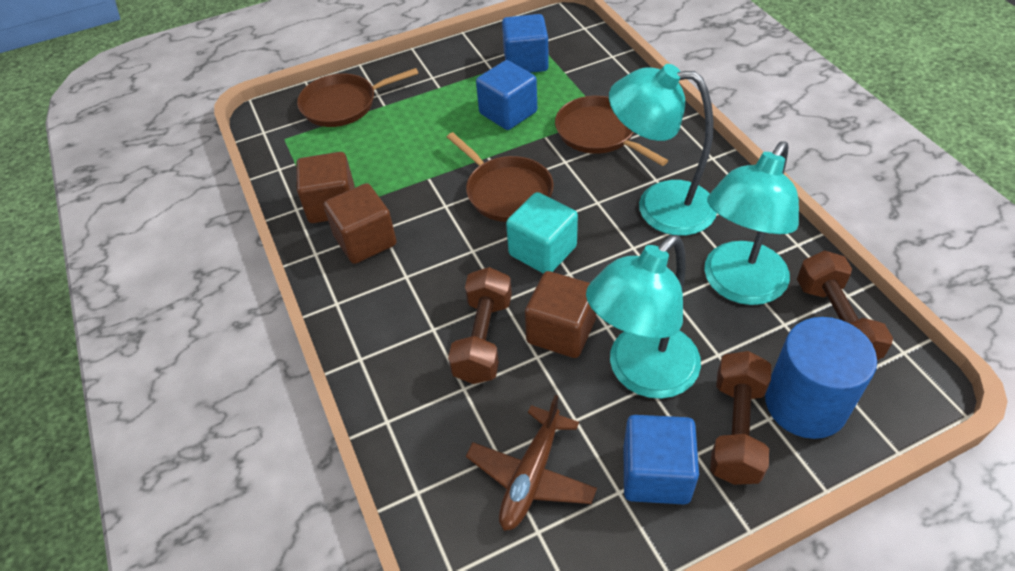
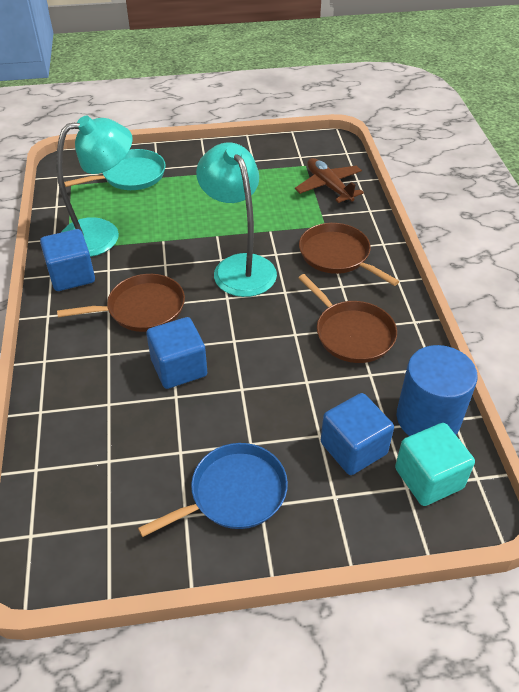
blue pan: none = 0 -> [138,443,288,537] = 1
brown cube: [296,152,355,223] [324,183,397,264] [525,271,596,358] = 3 -> none = 0
brown dumbbell: [448,267,512,384] [710,351,771,485] [797,250,893,360] = 3 -> none = 0
turquoise lamp: [586,235,701,399] [609,64,717,236] [704,141,799,305] = 3 -> [56,116,133,257] [196,142,277,297] = 2
turquoise pan: none = 0 -> [64,149,166,190] = 1

